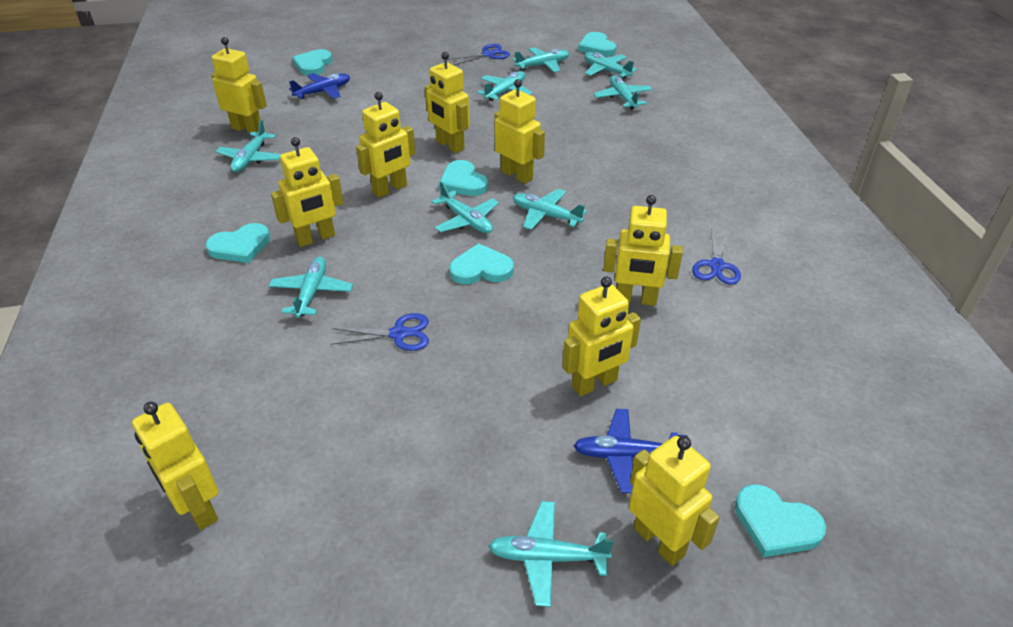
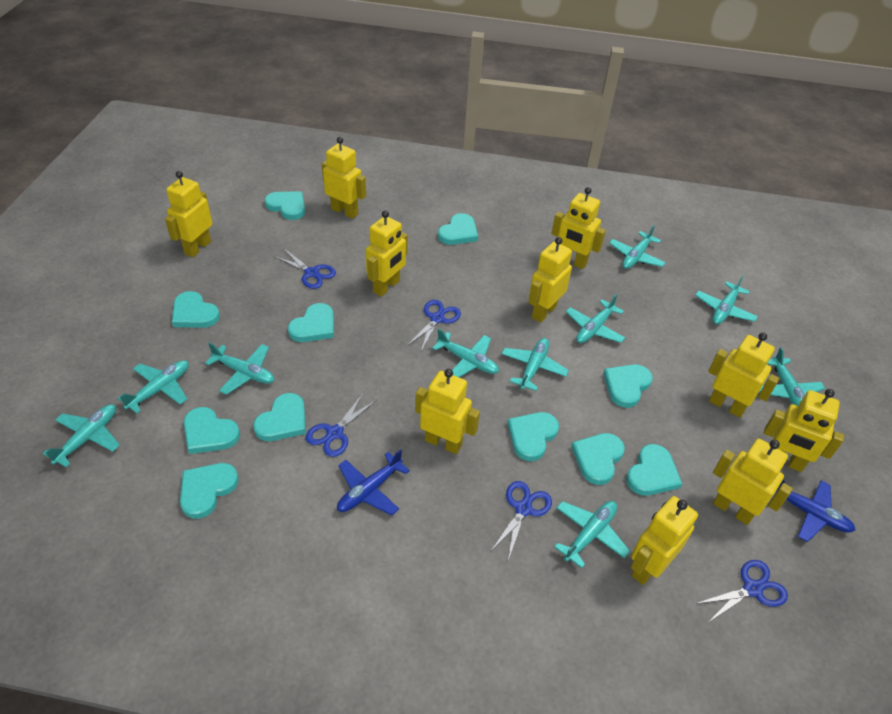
blue scissors: [331,313,429,351] [448,44,510,65] [692,229,741,285] = 3 -> [273,249,336,289] [306,394,377,457] [407,300,461,352] [490,481,552,560] [695,560,788,622] = 5
turquoise heart: [206,223,270,263] [292,49,333,75] [439,160,488,196] [449,243,514,284] [578,32,617,56] [735,484,826,557] = 6 -> [172,291,220,328] [180,463,239,519] [184,407,240,454] [253,393,306,441] [265,191,305,220] [288,303,334,342] [438,213,478,245] [507,412,559,461] [571,433,625,485] [603,364,653,408] [626,444,682,496] = 11
turquoise plane: [216,120,281,172] [269,257,353,318] [431,182,499,233] [477,71,533,101] [489,501,614,607] [512,47,569,72] [513,189,587,230] [584,52,637,79] [594,75,652,110] = 9 -> [43,404,120,468] [118,360,189,413] [205,342,274,395] [432,328,499,377] [502,338,569,391] [554,501,630,568] [566,294,625,343] [609,225,666,269] [695,275,758,324] [759,347,825,406] = 10
yellow robot: [132,401,219,530] [211,37,267,133] [271,137,344,247] [356,92,415,198] [425,52,470,153] [494,79,545,184] [562,277,641,396] [603,195,683,306] [629,436,720,566] = 9 -> [165,171,213,257] [322,137,366,219] [366,210,408,297] [415,369,480,454] [529,237,572,323] [551,187,606,269] [631,496,698,585] [708,333,780,418] [713,438,793,525] [764,389,844,472] = 10

